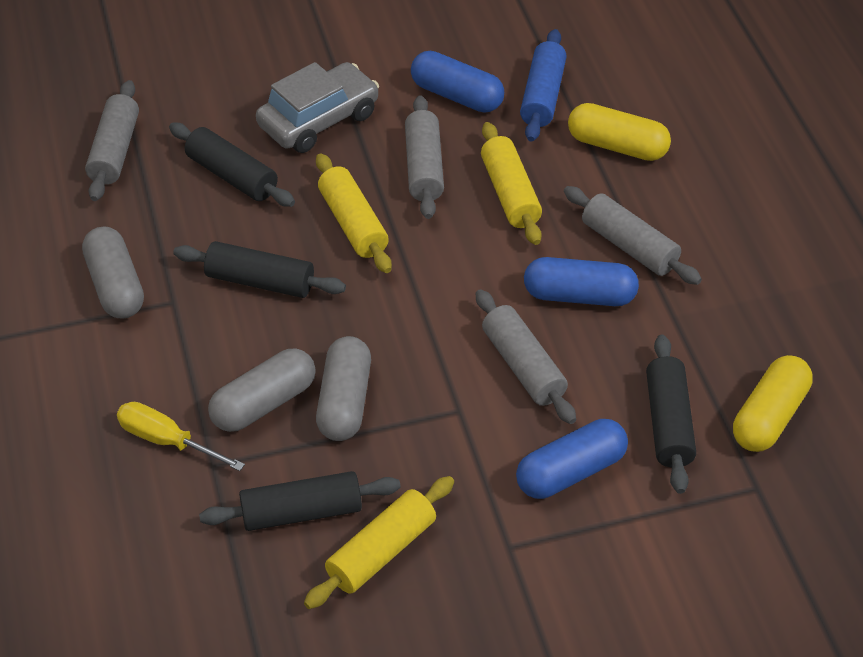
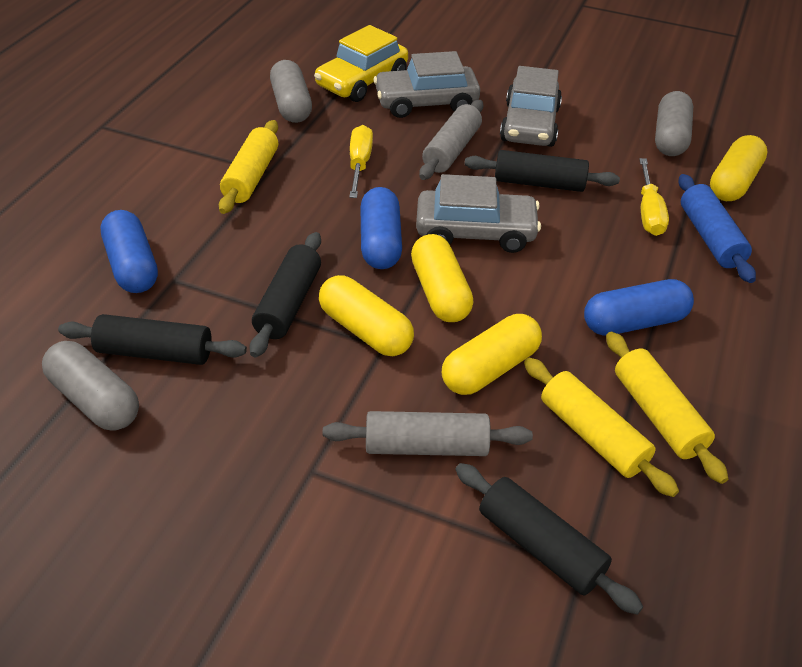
grey car: [256,62,379,153] = 1 -> [373,51,480,118] [416,174,541,253] [500,66,562,147] = 3
grey rolling pin: [85,80,139,201] [405,95,444,219] [476,289,576,424] [564,186,702,285] = 4 -> [323,411,533,456] [419,100,483,180] = 2
yellow capsule: [568,103,671,161] [733,355,813,452] = 2 -> [319,275,414,356] [411,234,473,322] [442,314,542,395] [710,135,768,201] = 4
yellow car: none = 0 -> [314,25,408,102] = 1
yellow screwdriver: [117,402,245,471] = 1 -> [349,125,373,198] [639,158,669,236] = 2

